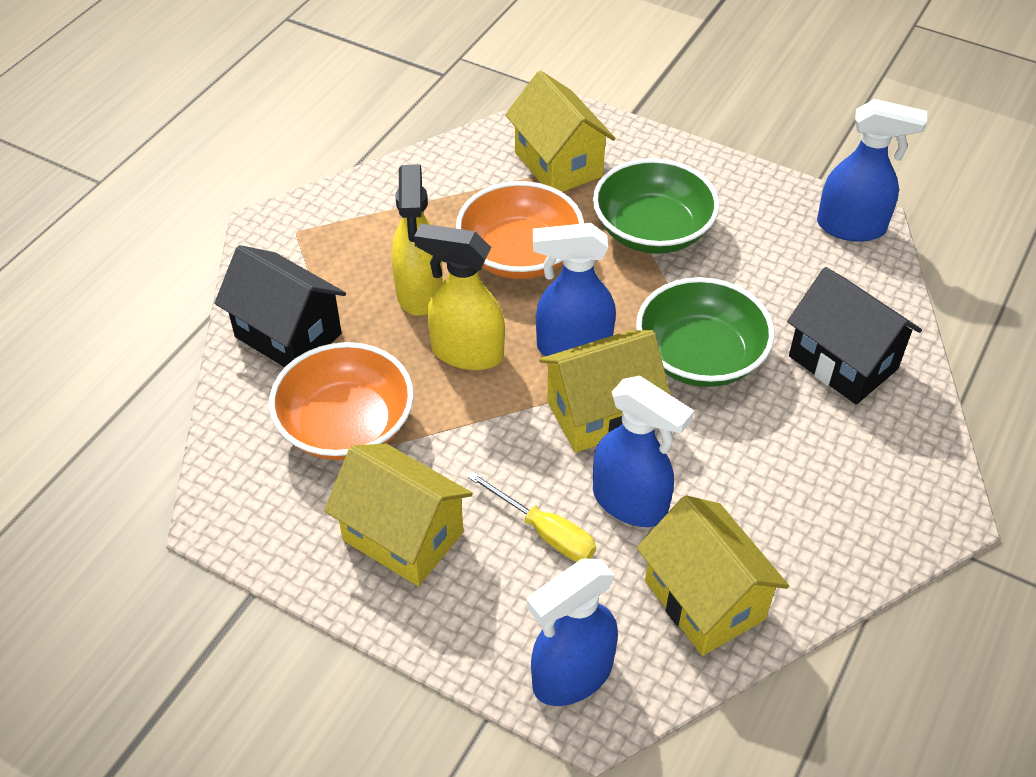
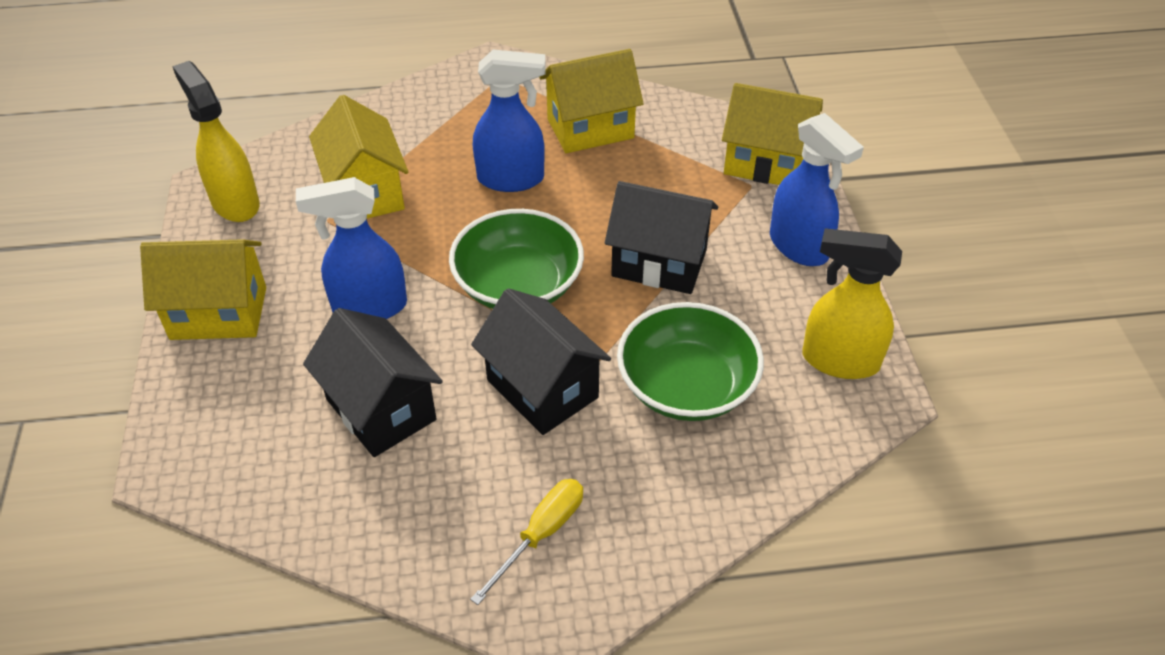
black house: [214,245,346,367] [787,267,922,404] = 2 -> [303,308,443,457] [471,288,611,435] [605,181,718,294] = 3
blue spray bottle: [527,559,618,706] [533,223,616,356] [593,376,694,527] [817,99,927,242] = 4 -> [296,177,407,319] [473,50,546,192] [770,113,864,266] = 3
orange bowl: [269,342,414,460] [456,181,584,279] = 2 -> none = 0

